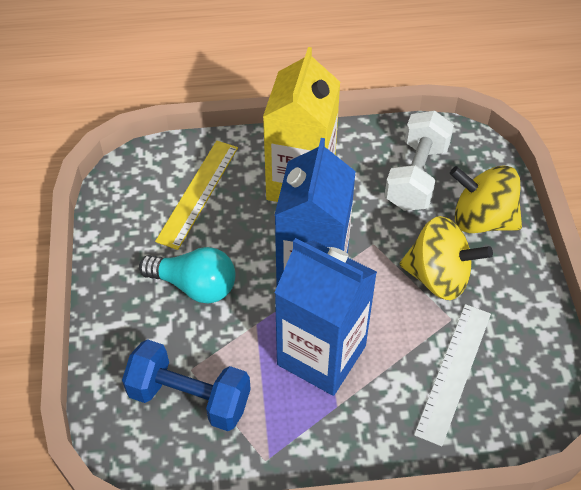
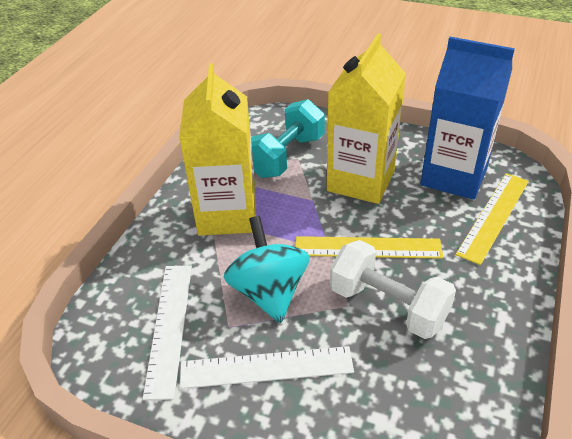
blue carton: [274,238,377,396] [275,138,356,285] = 2 -> [420,37,515,200] = 1
blue dumbbell: [122,339,251,431] = 1 -> none = 0
turquoise dumbbell: none = 0 -> [251,99,325,178] = 1
turquoise light bulb: [139,247,235,303] = 1 -> none = 0
turquoise spinning top: none = 0 -> [223,216,310,323] = 1
white ruler: [414,304,491,446] = 1 -> [143,265,192,400] [180,346,354,389] = 2
yellow carton: [263,47,340,202] = 1 -> [179,63,256,236] [327,34,406,204] = 2
yellow ruler: [155,141,238,250] = 1 -> [296,236,443,259] [456,173,529,265] = 2
yellow spinning top: [400,216,493,300] [450,165,522,233] = 2 -> none = 0

